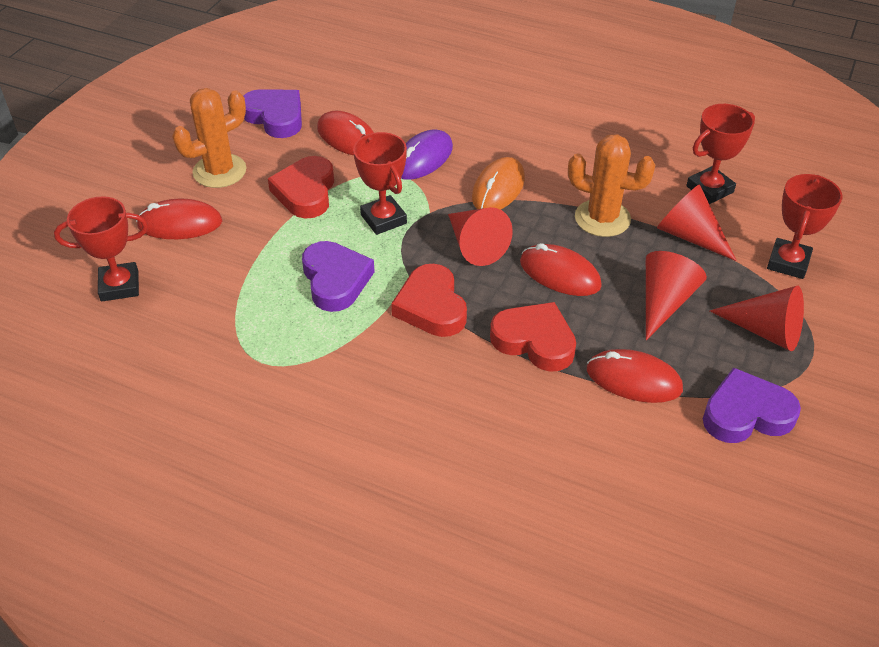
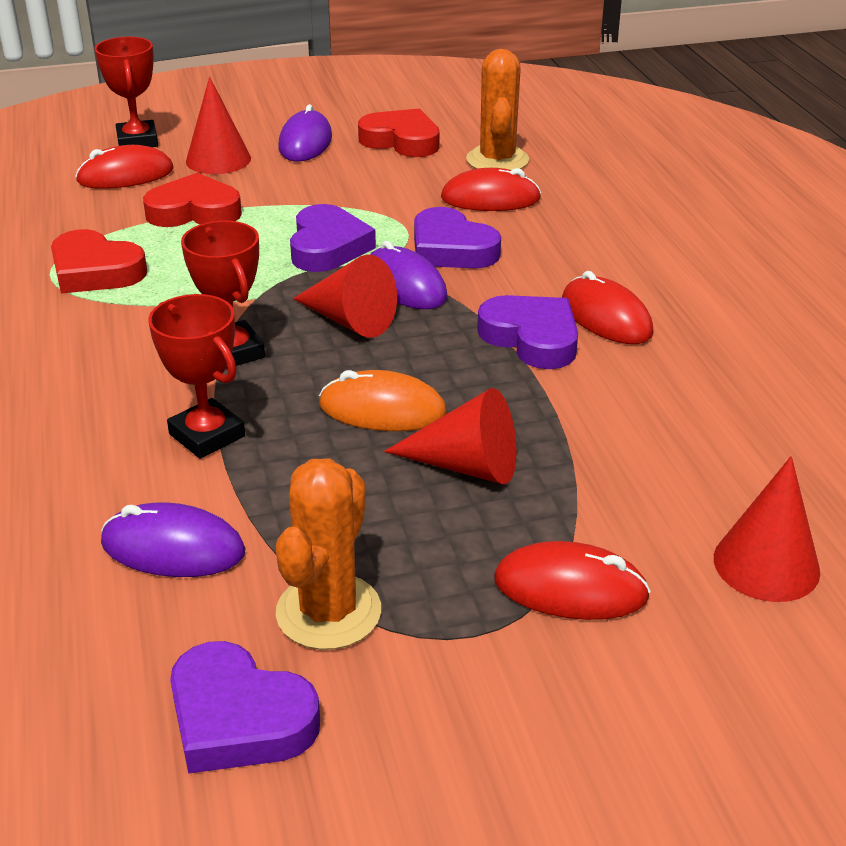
purple heart: [244,89,302,138] [302,241,375,312] [703,367,801,443] = 3 -> [170,641,320,774] [290,204,376,272] [414,207,501,268] [477,295,578,369] = 4
purple mouse: [401,130,453,180] = 1 -> [101,502,245,577] [278,104,332,162] [370,241,447,309] = 3
red trophy: [54,196,148,301] [353,132,407,235] [686,104,755,204] [767,174,843,279] = 4 -> [94,37,158,147] [148,294,245,459] [181,221,265,369] = 3

